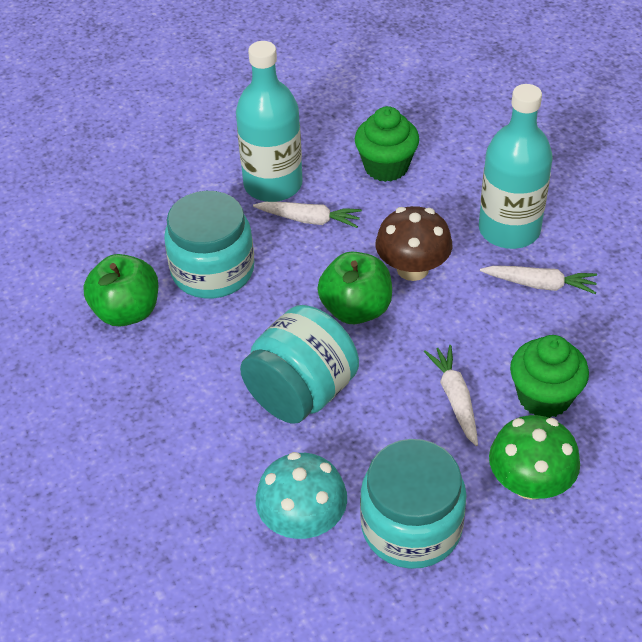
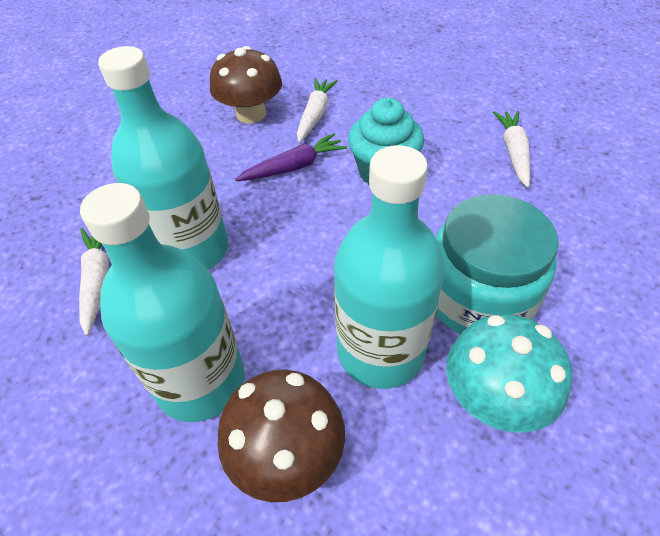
brown mushroom: [376,206,452,281] = 1 -> [210,46,282,124] [218,370,345,502] = 2
green apple: [83,254,159,326] [317,252,392,324] = 2 -> none = 0
green cupcake: [355,106,419,182] [510,335,589,418] = 2 -> none = 0
green mushroom: [489,415,580,500] = 1 -> none = 0
purple carrot: none = 0 -> [235,133,347,181] = 1
turquoise bottle: [236,41,303,202] [479,84,553,249] = 2 -> [80,183,245,422] [98,46,228,270] [334,145,445,389] = 3
turquoise cupcake: none = 0 -> [348,98,424,185] = 1
turquoise jar: [164,191,254,298] [240,305,359,424] [360,439,467,569] = 3 -> [436,194,559,335] = 1

